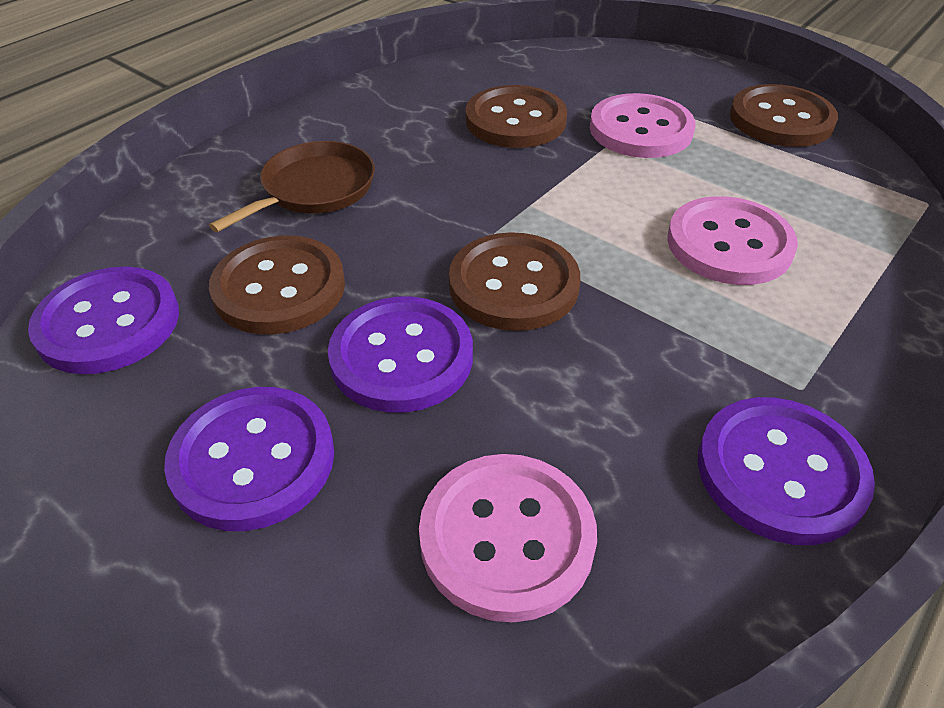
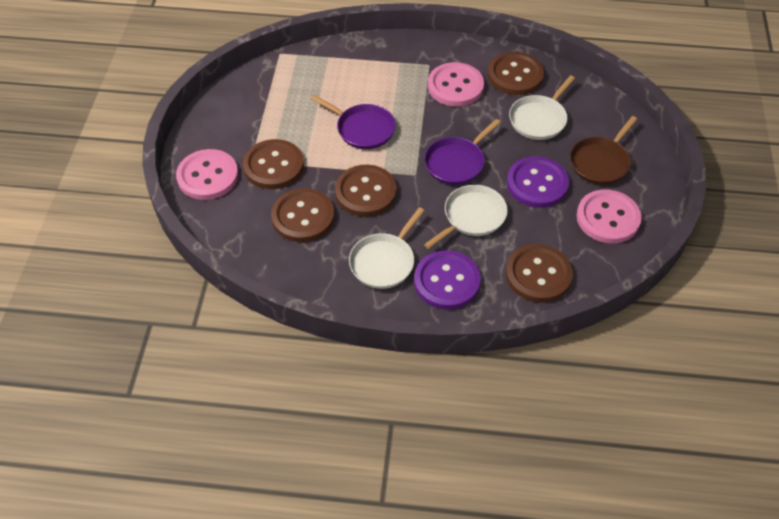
brown button: [209,235,345,335] [449,232,580,331] [466,85,567,148] [730,84,838,147] = 4 -> [243,139,304,189] [271,188,335,242] [335,165,397,217] [488,52,544,95] [506,244,573,303] = 5
purple button: [28,267,179,374] [164,387,334,531] [328,297,473,413] [698,397,875,545] = 4 -> [414,250,481,310] [507,156,569,208] = 2
purple pan: none = 0 -> [311,95,396,149] [424,119,501,185] = 2
white pan: none = 0 -> [349,207,424,289] [424,185,508,249] [509,75,575,140] = 3

